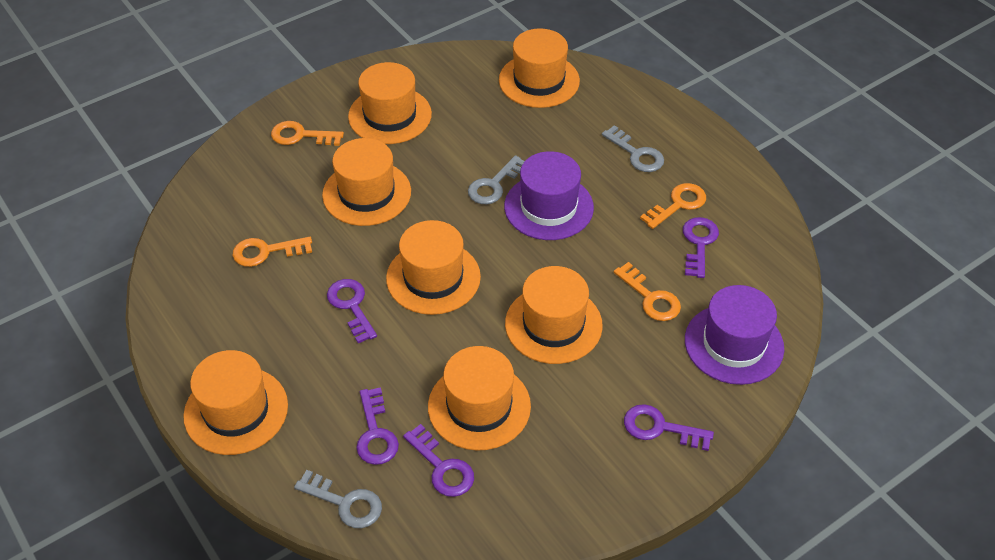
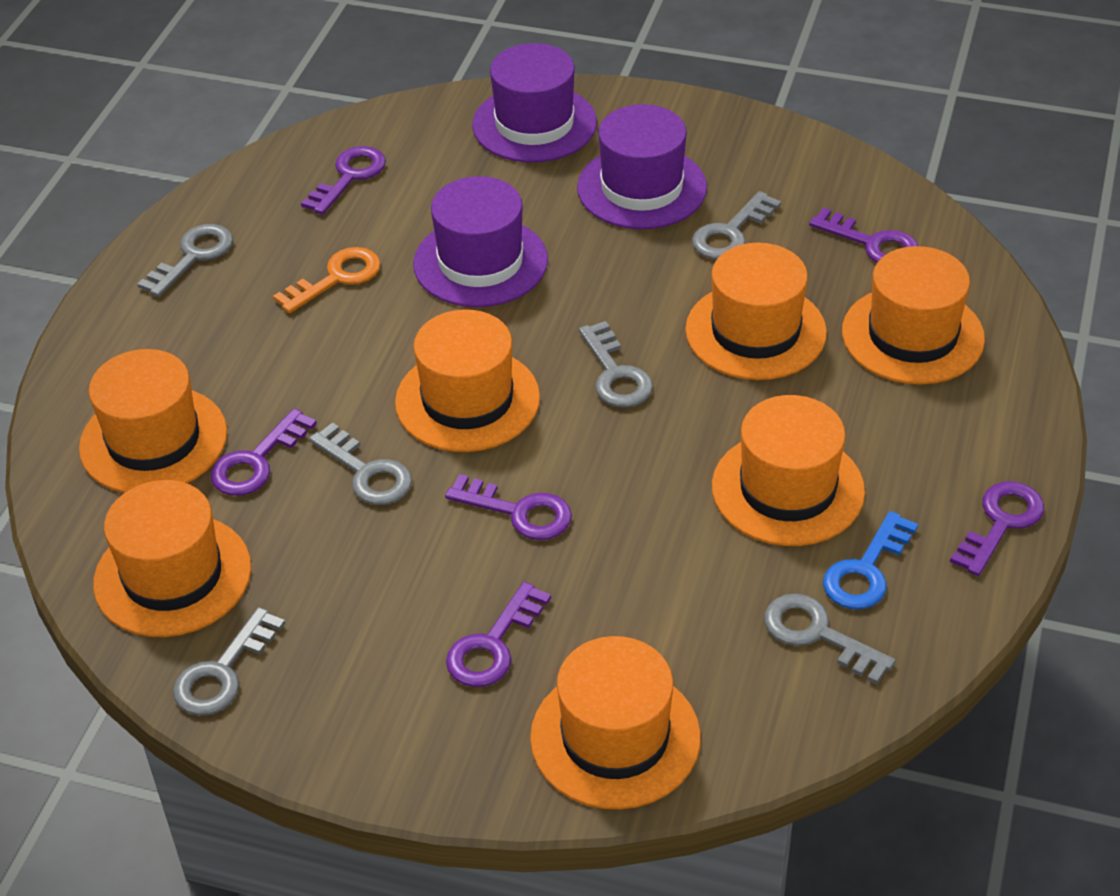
blue key: none = 0 -> [823,511,918,609] = 1
grey key: [294,470,382,528] [468,155,525,204] [602,125,664,172] = 3 -> [138,224,233,297] [173,607,285,716] [309,422,412,505] [579,321,653,407] [692,191,781,259] [764,594,896,684] = 6
orange key: [233,237,312,267] [271,121,344,146] [614,262,681,321] [640,183,706,229] = 4 -> [273,247,381,313] = 1
purple hat: [504,151,594,240] [685,285,784,385] = 2 -> [413,176,548,307] [472,43,597,162] [577,104,707,229] = 3
purple key: [327,279,377,343] [356,387,399,465] [403,424,474,497] [624,404,714,451] [683,217,719,278] = 5 -> [211,408,317,496] [301,146,386,215] [445,474,572,540] [446,582,551,687] [809,208,918,263] [950,482,1044,576] = 6

